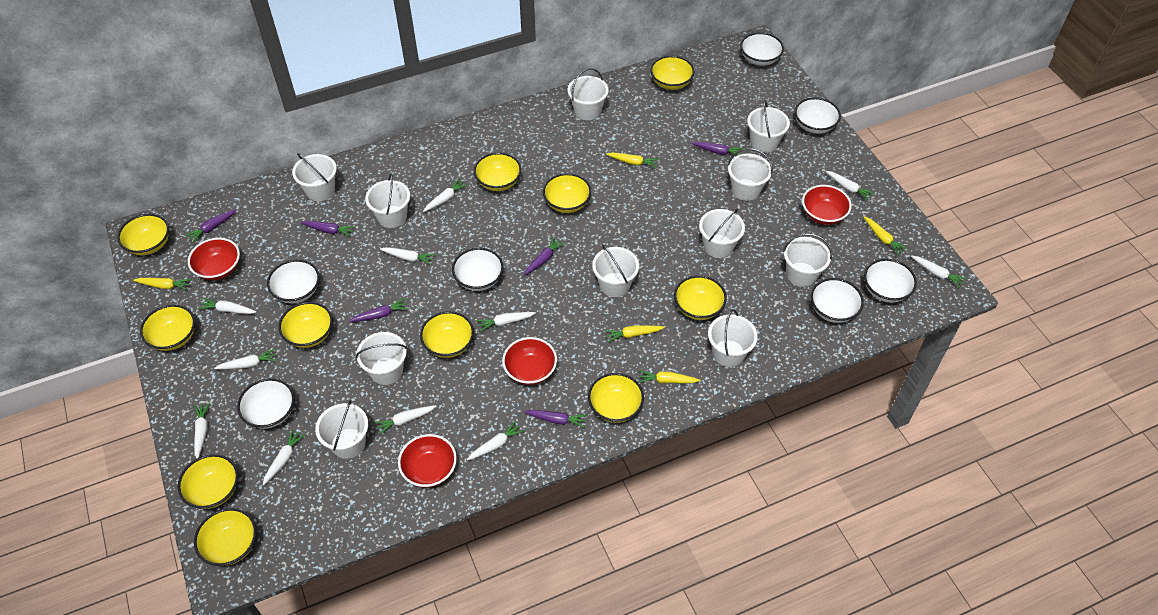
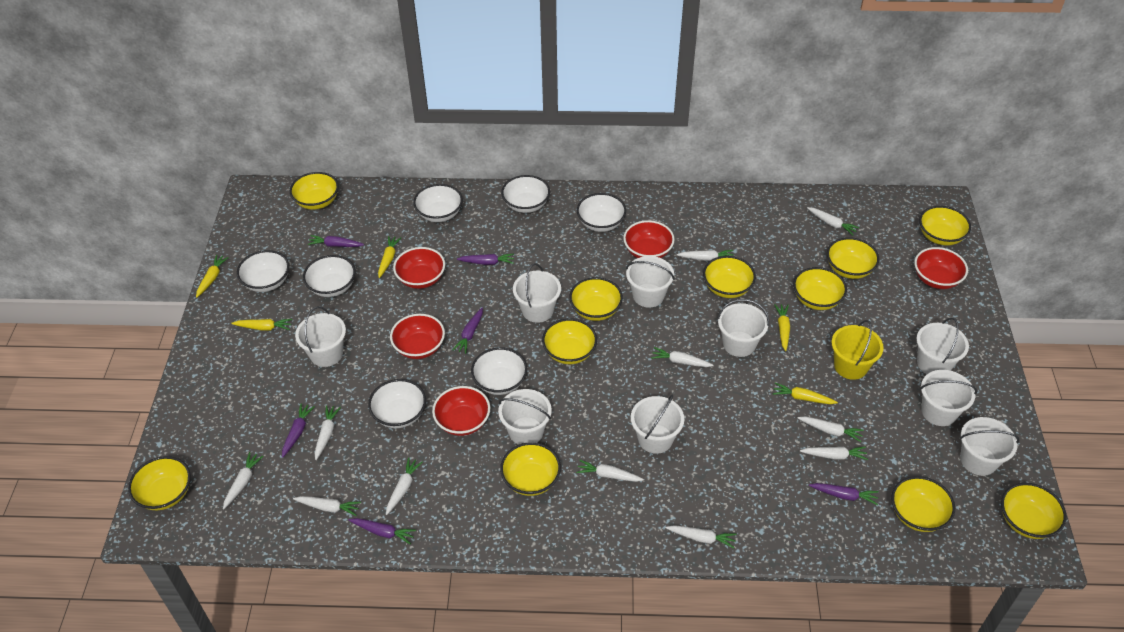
red bowl: [188,238,240,280] [398,434,457,488] [502,337,557,385] [802,185,852,225] = 4 -> [390,314,445,359] [393,247,445,289] [432,386,490,436] [623,220,675,258] [914,247,968,289] = 5
white bucket: [292,153,337,201] [315,400,368,459] [356,332,408,385] [365,174,410,228] [568,68,609,120] [592,245,639,297] [699,208,745,258] [708,309,758,367] [728,148,773,201] [747,100,790,153] [783,233,832,287] = 11 -> [295,306,346,367] [498,389,552,445] [513,263,561,323] [626,256,674,308] [631,395,684,454] [717,299,769,357] [916,317,969,374] [920,370,977,426] [960,417,1020,476] = 9
yellow bucket: none = 0 -> [831,320,884,380] = 1

